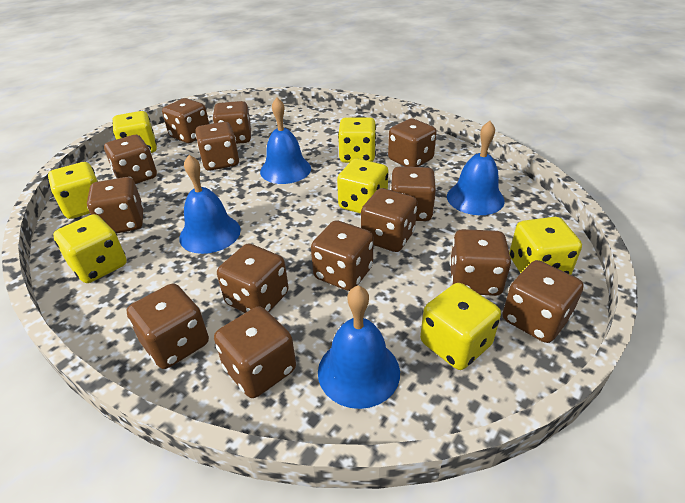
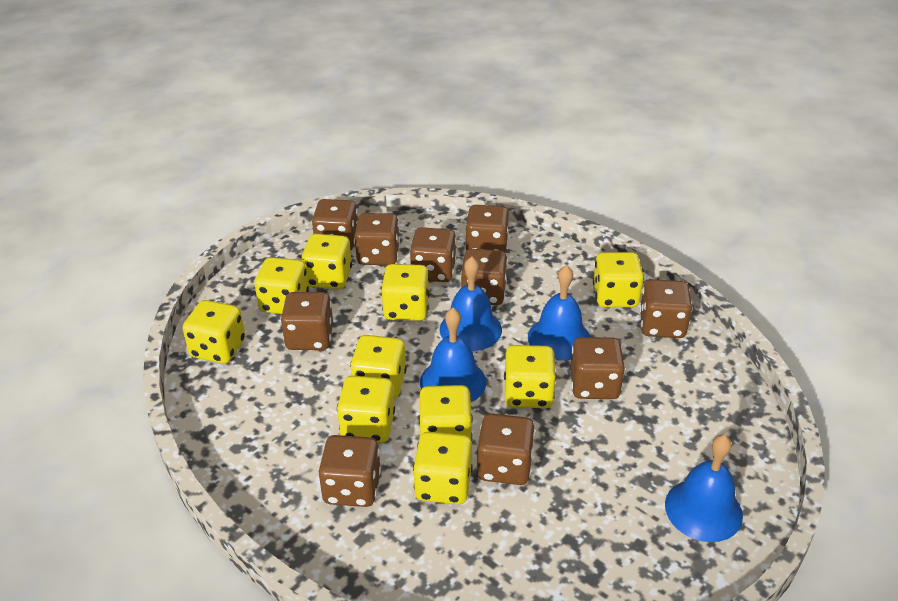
brown dice: [87,177,144,233] [104,135,157,184] [127,283,209,369] [162,98,209,143] [195,122,239,171] [212,101,252,144] [214,306,296,398] [217,244,289,313] [311,220,374,291] [361,188,417,252] [388,118,437,167] [390,166,436,221] [450,229,511,296] [502,260,583,343] = 14 -> [281,292,333,350] [312,199,358,251] [318,435,381,507] [355,213,400,265] [410,227,456,282] [461,249,508,305] [465,205,509,253] [476,413,535,485] [570,337,625,399] [640,279,693,338] = 10
yellow dice: [48,162,98,219] [53,214,127,283] [112,111,157,153] [337,159,389,214] [338,117,376,163] [420,283,501,370] [509,217,582,275] = 7 -> [182,300,245,363] [255,257,309,314] [301,234,352,289] [337,376,395,443] [350,335,406,399] [382,264,430,321] [413,432,473,504] [419,385,473,441] [504,345,556,408] [593,252,644,307] = 10

